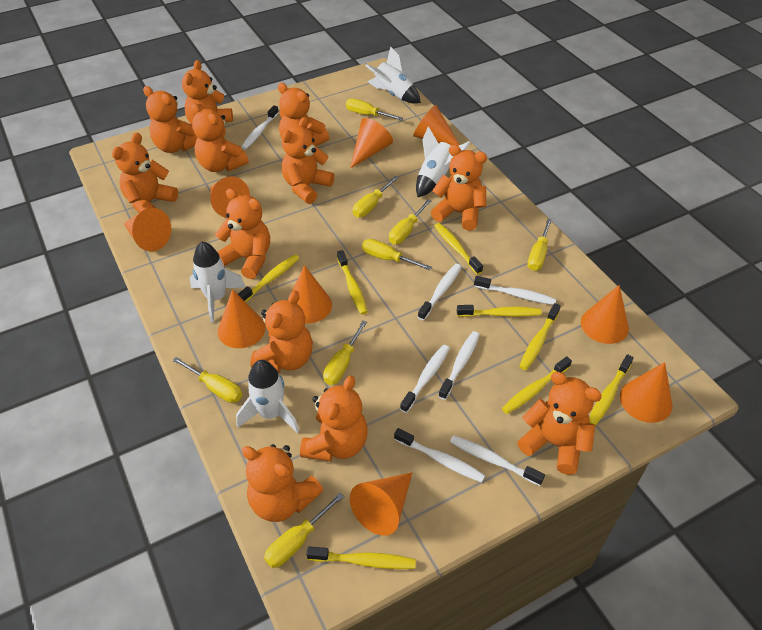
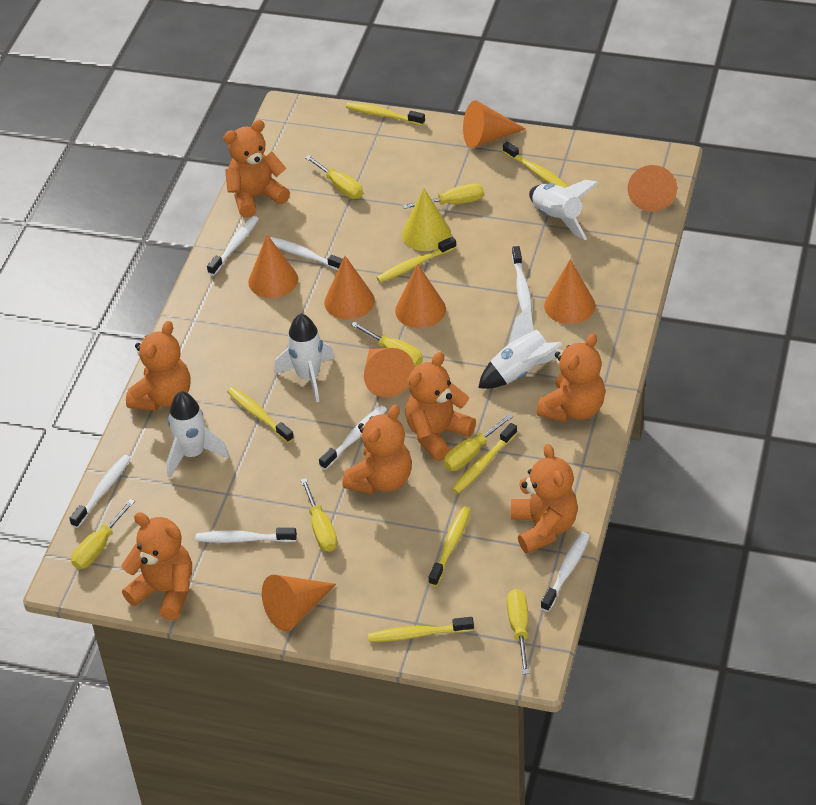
orange cone: [124,208,171,252] [210,176,250,218] [218,289,265,348] [292,265,332,323] [350,118,393,168] [350,472,413,536] [413,105,460,146] [581,285,629,344] [620,362,672,423] = 9 -> [248,235,298,298] [262,575,336,631] [324,256,375,320] [364,348,415,397] [395,264,446,328] [463,100,526,148] [544,259,595,324] [628,165,677,212] = 8
orange teddy bear: [112,133,178,213] [143,86,198,153] [182,60,233,137] [191,103,248,172] [215,188,270,279] [242,444,323,522] [250,291,313,373] [278,83,329,146] [282,117,334,204] [300,375,368,461] [431,145,487,231] [517,372,602,475] = 12 -> [121,512,192,621] [126,321,190,411] [224,120,290,218] [343,405,412,494] [406,352,476,461] [511,444,578,554] [536,333,605,422] = 7
yellow cone: none = 0 -> [402,188,451,251] = 1
yellow screwdriver: [172,357,242,403] [264,493,344,568] [323,320,367,385] [346,98,403,120] [353,176,398,217] [362,239,432,270] [389,199,431,244] [527,219,552,271] = 8 -> [71,499,135,569] [301,478,337,552] [305,155,363,199] [351,321,423,367] [403,184,484,209] [444,414,513,471] [507,589,529,674] = 7
yellow toothbrush: [238,255,299,302] [306,546,416,569] [337,250,368,315] [434,223,483,275] [457,305,542,317] [502,356,572,414] [519,303,561,370] [589,354,634,426] = 8 -> [227,387,294,443] [346,102,425,126] [368,617,474,642] [376,237,456,283] [429,506,471,587] [452,423,517,494] [503,141,568,188] = 7

